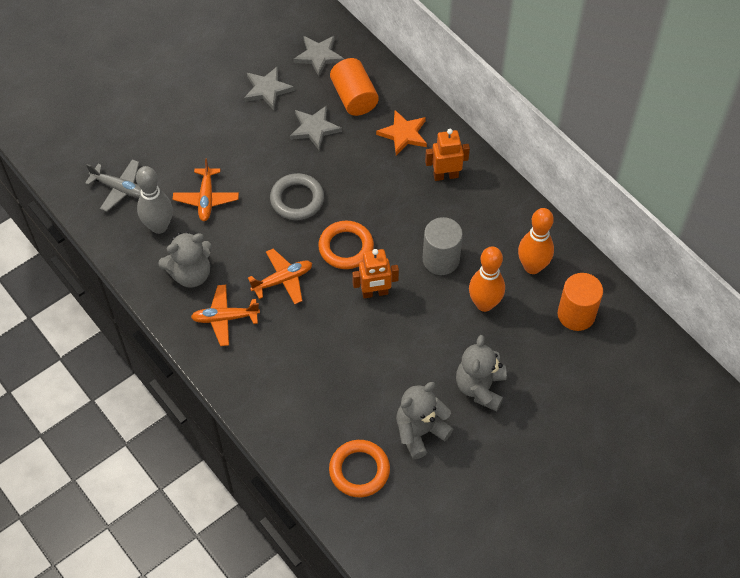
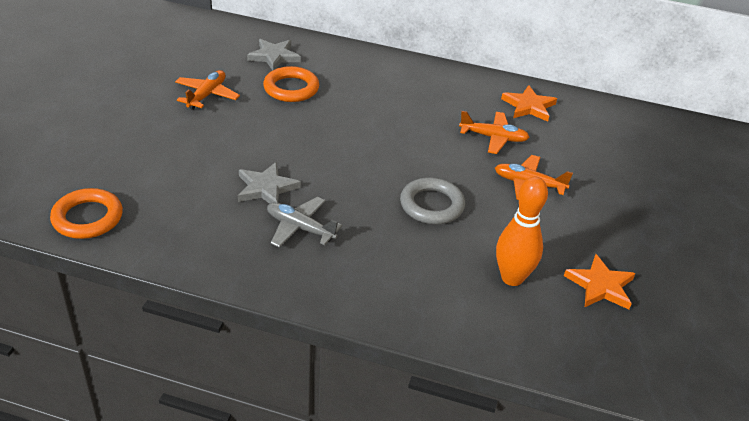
grey bowling pin: [136,166,173,234] = 1 -> none = 0
grey cylinder: [423,217,463,275] = 1 -> none = 0
grey star: [244,66,294,110] [290,105,342,150] [293,36,344,76] = 3 -> [238,162,301,204] [247,39,301,71] = 2
grey teddy bear: [158,232,212,288] [396,382,453,459] [456,335,507,412] = 3 -> none = 0
orange bowling pin: [469,246,505,312] [518,208,554,274] = 2 -> [496,176,548,286] = 1
orange cylinder: [330,58,379,116] [558,273,603,331] = 2 -> none = 0
orange robot: [352,249,399,298] [425,129,470,181] = 2 -> none = 0
orange star: [376,110,427,155] = 1 -> [501,85,557,122] [564,254,636,309] = 2

